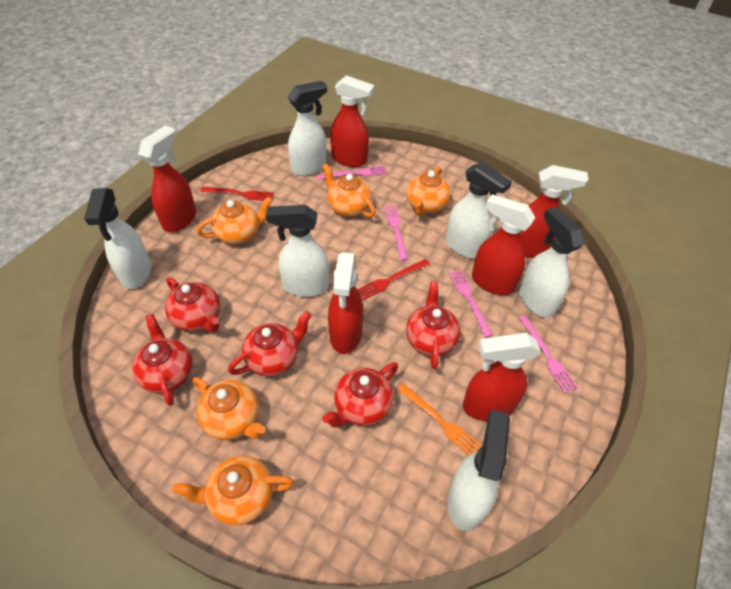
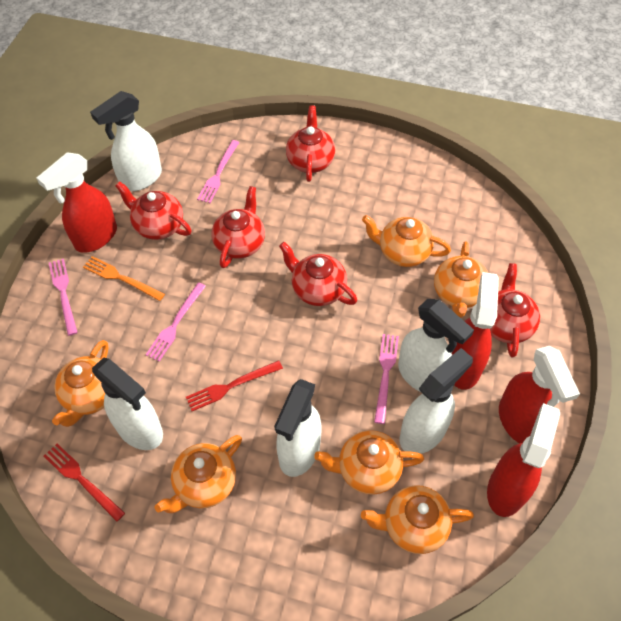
orange teapot: [172,456,294,526] [193,377,266,440] [196,197,273,244] [322,163,376,217] [407,166,451,216] = 5 -> [52,340,109,427] [155,435,242,513] [314,430,424,495] [361,485,474,554] [362,215,451,267] [434,241,488,318] = 6
red spray bottle: [138,125,196,232] [328,252,363,354] [330,75,375,167] [463,333,541,421] [472,194,535,295] [520,165,589,258] = 6 -> [37,152,117,253] [452,272,499,390] [487,403,560,517] [499,346,580,443] = 4
white spray bottle: [84,188,151,289] [266,205,329,297] [288,81,327,176] [446,162,512,259] [447,409,510,531] [519,207,584,318] = 6 -> [90,91,162,191] [92,357,163,450] [274,379,321,477] [398,299,474,392] [399,348,473,454] = 5

